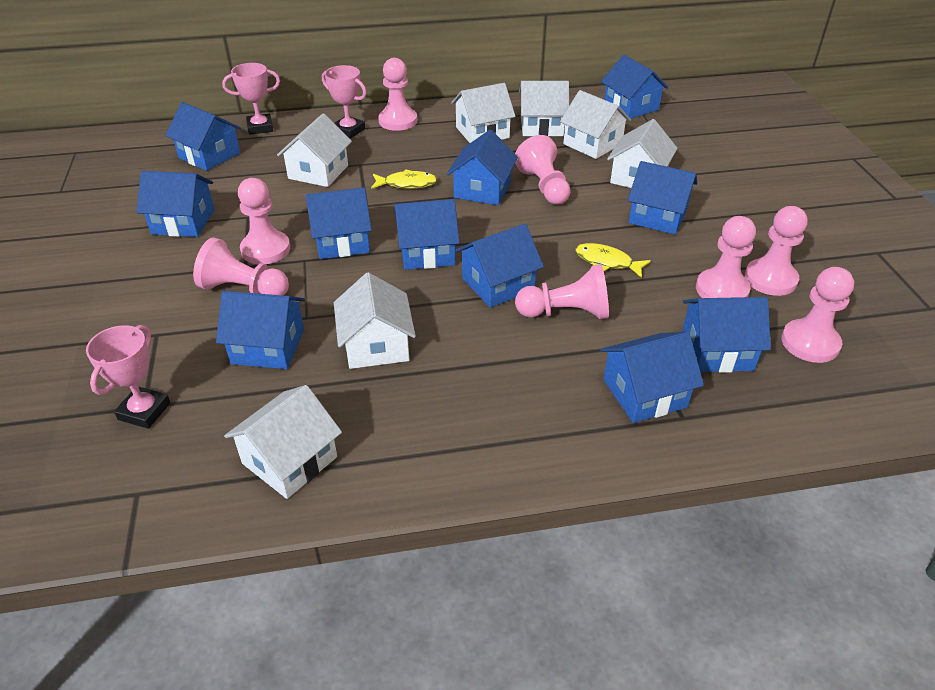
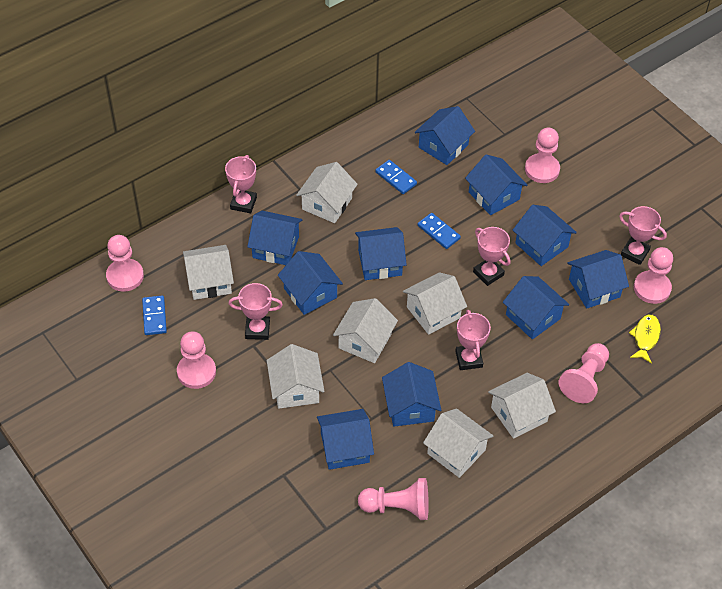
blue domino: none = 0 -> [142,296,167,335] [375,160,417,194] [418,213,461,249] = 3
blue house: [137,171,214,237] [165,102,241,171] [216,291,305,369] [306,188,372,259] [394,199,460,270] [447,130,518,205] [455,224,544,308] [600,332,704,423] [601,55,669,119] [628,161,697,235] [682,297,771,373] = 11 -> [247,211,302,265] [278,251,343,315] [317,409,374,470] [355,227,407,280] [382,362,441,427] [415,106,475,165] [465,154,527,215] [503,276,569,339] [513,205,577,266] [567,250,629,308] = 10
pink pawn: [193,237,289,296] [238,178,290,264] [378,58,417,131] [515,135,571,205] [515,264,609,319] [696,216,756,298] [745,206,808,296] [781,267,854,363] = 8 -> [106,235,144,292] [177,331,216,389] [358,478,429,520] [525,128,560,183] [559,343,609,403] [634,247,673,304] = 6
pink trophy: [86,325,170,429] [222,63,280,135] [322,65,367,138] = 3 -> [225,155,257,213] [228,283,283,340] [455,310,491,370] [473,227,511,286] [619,206,667,265] = 5
yellow fish: [371,169,437,189] [575,243,651,278] = 2 -> [629,314,661,364] = 1

